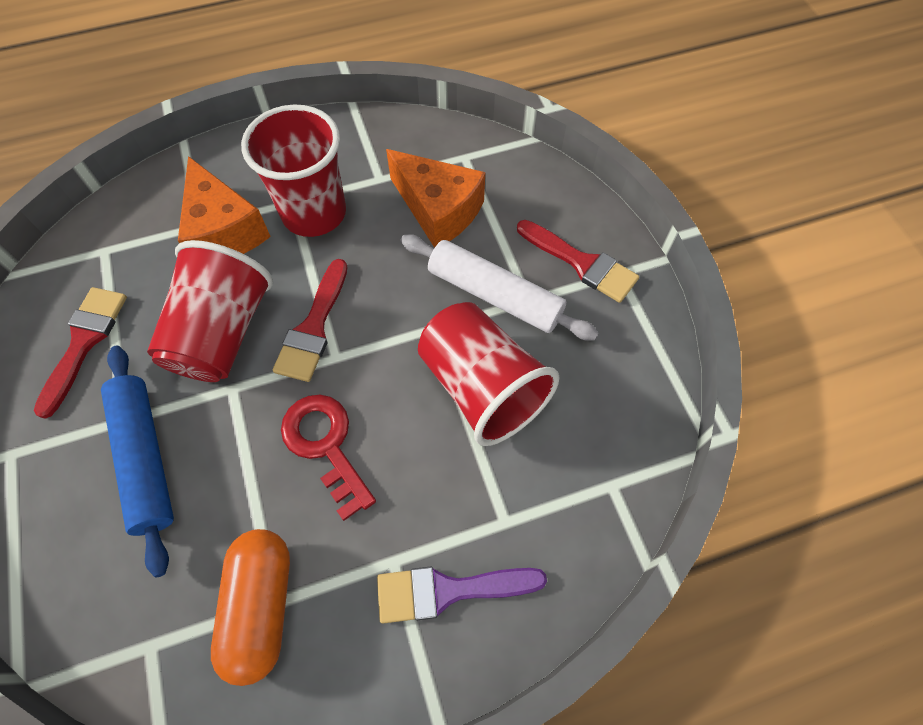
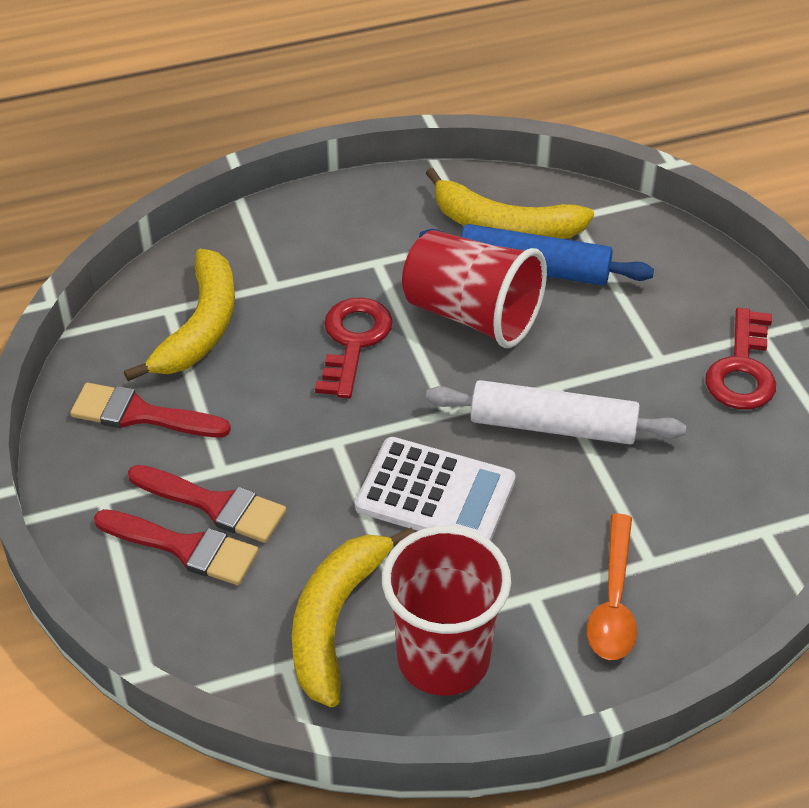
orange capsule: [211,529,290,686] = 1 -> none = 0
orange cheese: [178,156,271,254] [386,149,485,248] = 2 -> none = 0
orange spoon: none = 0 -> [587,514,637,660] = 1
purple brush: [377,566,547,623] = 1 -> none = 0
red cup: [147,240,273,382] [241,104,346,237] [418,302,559,446] = 3 -> [382,526,511,696] [402,230,547,348] = 2
red key: [281,395,376,521] = 1 -> [315,297,393,399] [705,308,776,410] = 2
white calculator: none = 0 -> [355,437,516,541] = 1
yellow banana: none = 0 -> [124,249,235,381] [292,528,415,707] [425,168,594,239] = 3

